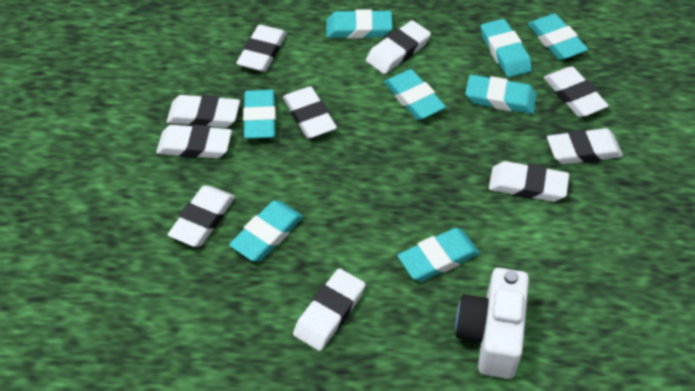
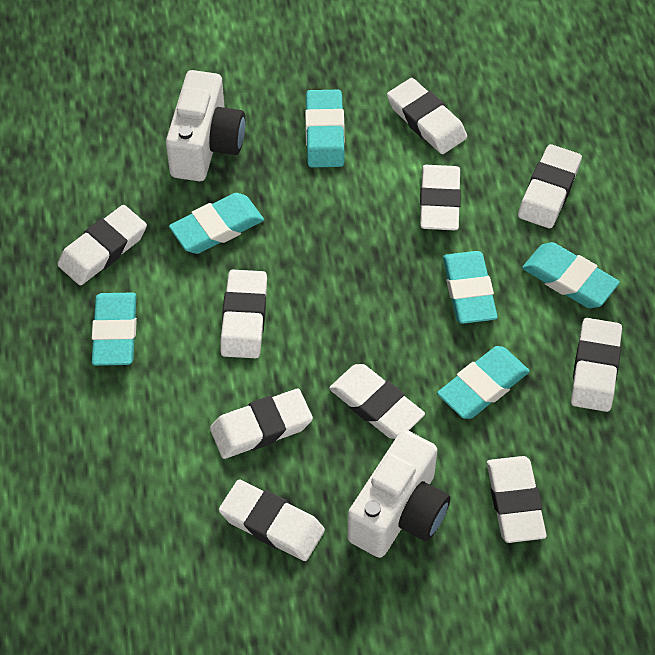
turquoise eraser: [229,200,303,261] [243,90,276,139] [326,9,393,39] [384,69,446,120] [397,228,480,281] [465,75,537,114] [481,19,532,78] [528,13,588,60] = 8 -> [92,292,137,366] [169,193,264,254] [305,90,345,167] [437,346,530,419] [443,251,498,324] [522,242,620,308] = 6
white camera: [455,268,529,379] = 1 -> [166,70,246,181] [347,430,450,558] = 2

